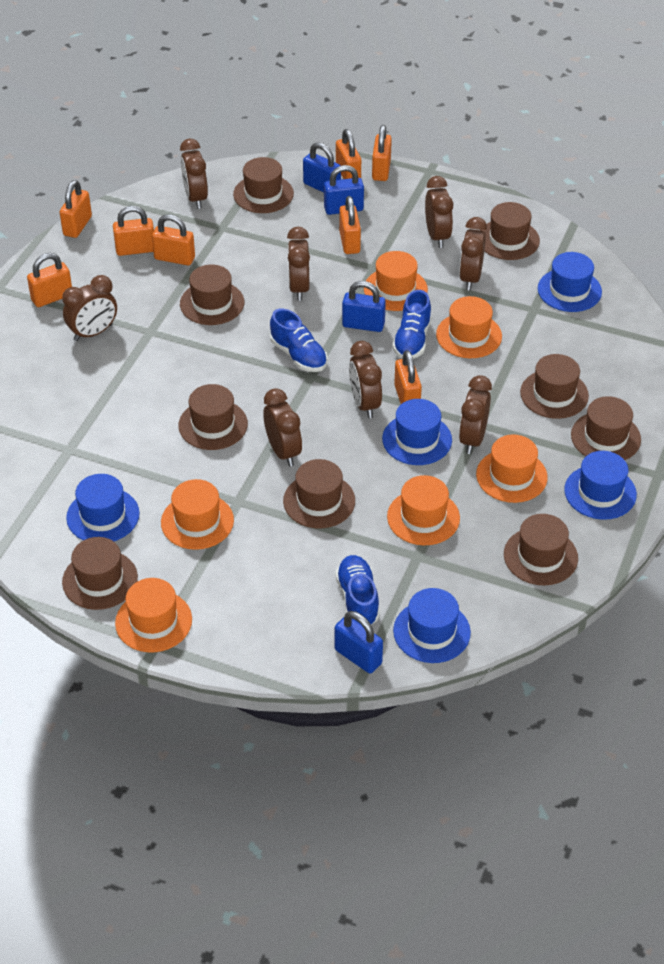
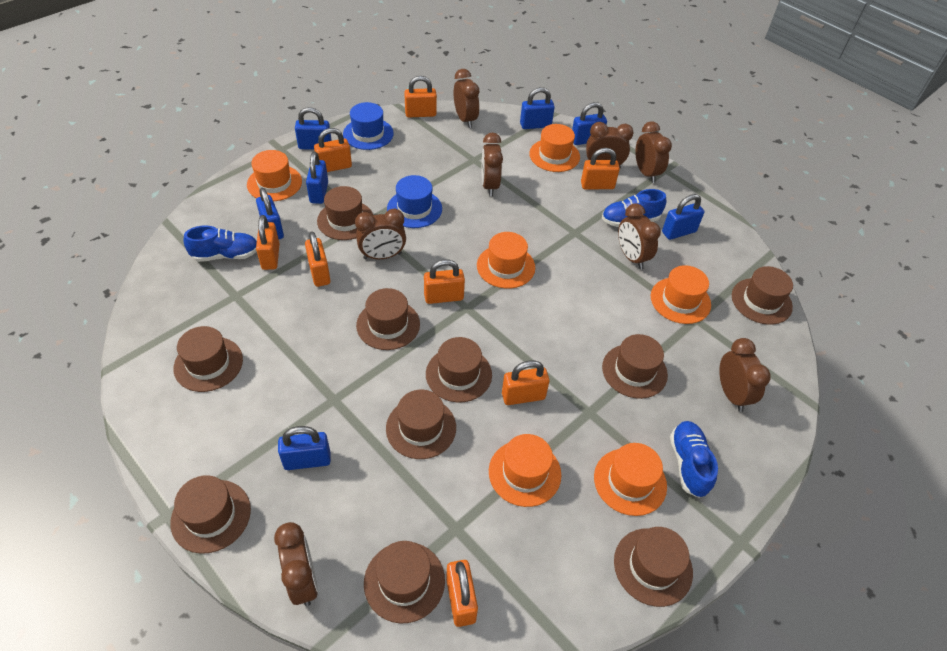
blue hat: [66,474,140,541] [382,399,452,465] [393,588,471,663] [538,252,602,312] [564,451,637,520] = 5 -> [343,102,394,150] [387,175,442,228] = 2
blue padlock: [303,142,341,193] [324,165,364,215] [334,611,383,673] [342,281,386,332] = 4 -> [256,188,284,239] [278,426,331,470] [295,107,332,150] [306,152,328,204] [520,87,555,129] [572,102,607,145] [662,194,704,240] = 7
brown hat: [62,537,138,610] [178,384,248,450] [180,264,244,325] [233,157,294,213] [283,459,355,528] [480,202,540,260] [504,514,578,585] [520,354,589,419] [571,396,641,460] = 9 -> [170,475,251,554] [173,326,243,392] [317,186,373,240] [356,288,420,350] [364,541,445,623] [386,390,456,459] [426,337,492,402] [602,334,668,399] [614,527,693,607] [732,266,793,325] = 10

